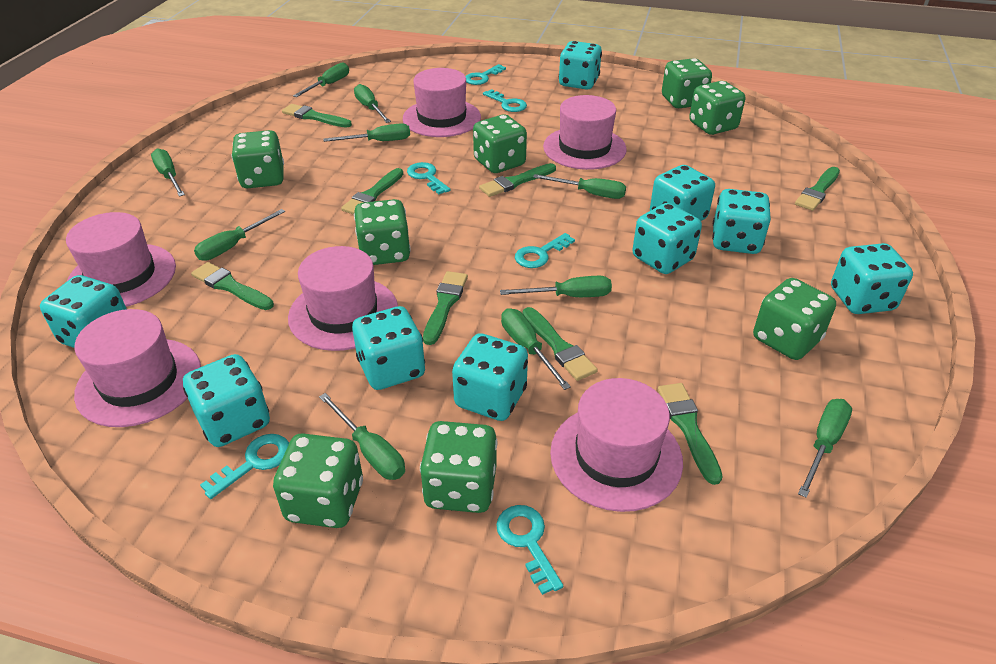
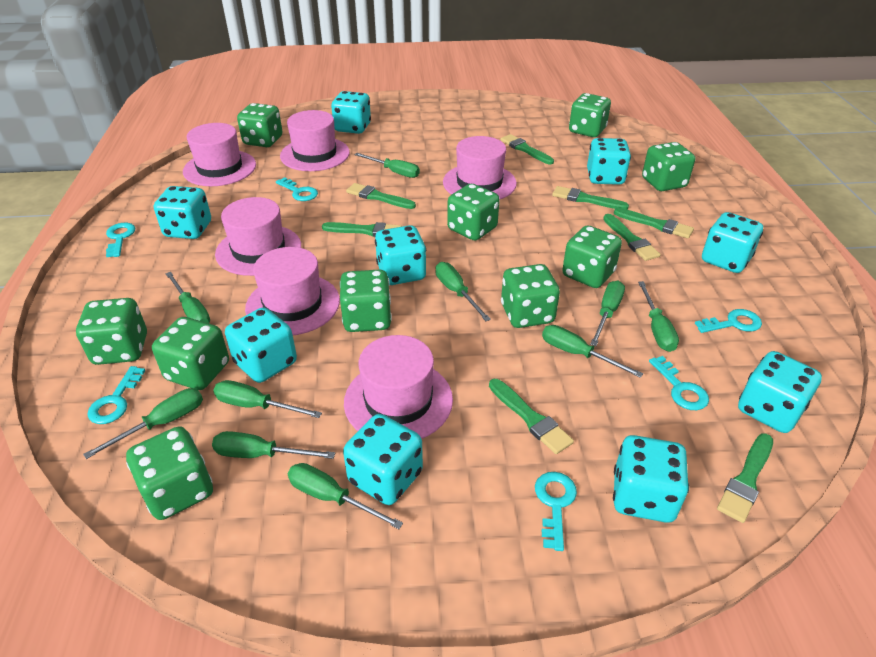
green dice: [231,130,284,188] [273,433,363,528] [354,199,411,265] [420,421,497,513] [473,115,527,173] [662,58,712,108] [689,81,745,135] [753,278,836,360] = 8 -> [76,298,147,365] [126,426,213,520] [152,317,229,390] [237,103,283,147] [340,270,392,332] [447,184,500,240] [501,264,560,328] [562,225,622,288] [569,93,611,137] [642,142,695,191] = 10

